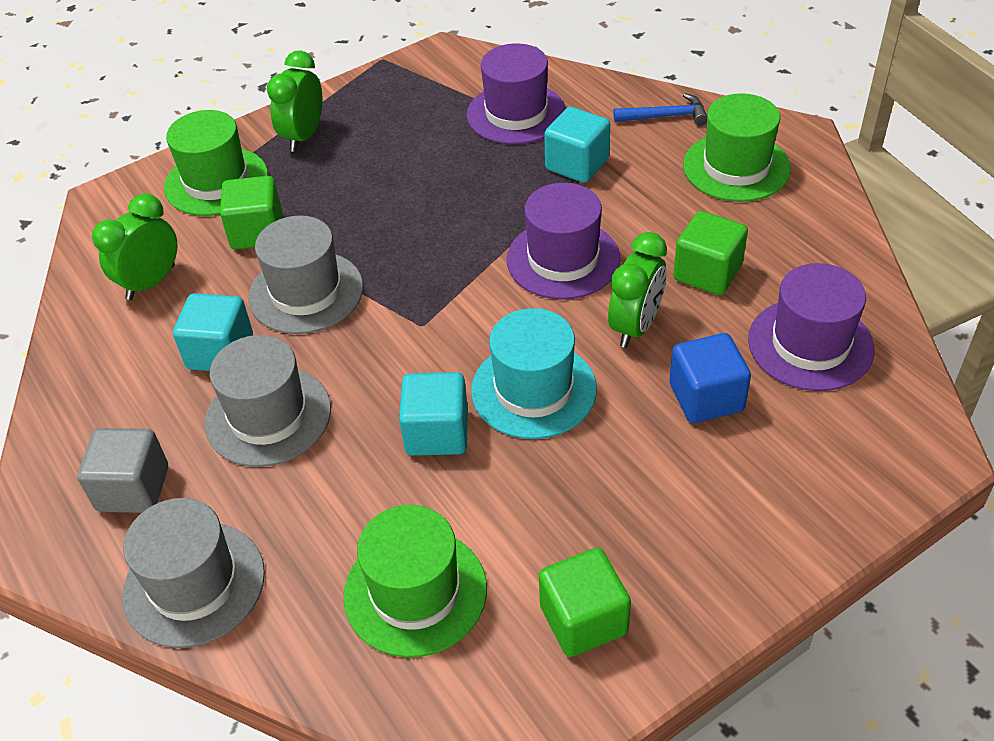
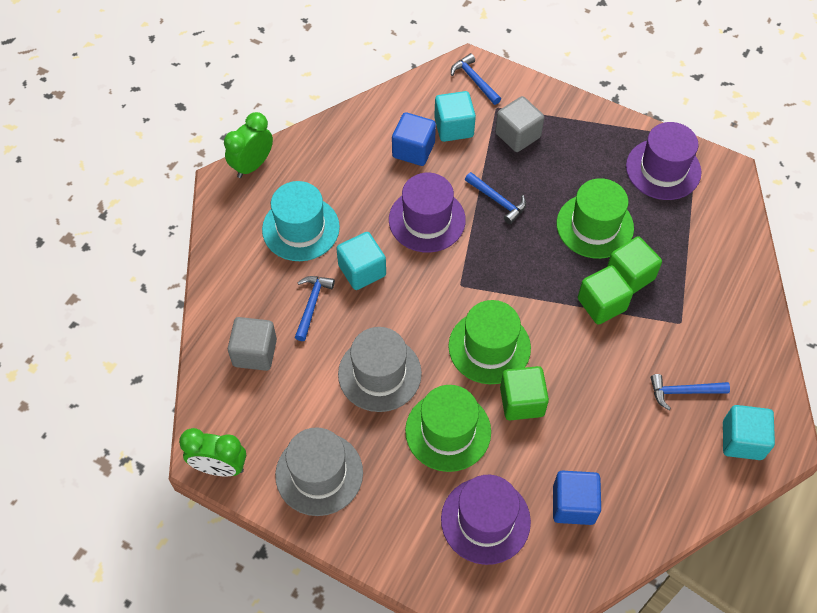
blue cube: [669,333,751,423] = 1 -> [392,112,436,166] [553,471,601,525] = 2
blue hammer: [613,93,707,126] = 1 -> [295,276,335,341] [451,53,501,105] [465,172,526,224] [651,374,730,410] = 4
green clock: [92,193,177,300] [267,50,323,152] [608,232,667,348] = 3 -> [179,428,246,477] [224,112,273,178] = 2
grey cube: [77,428,168,513] = 1 -> [228,317,277,371] [495,96,544,152] = 2
grey hat: [122,498,265,648] [205,335,331,467] [248,215,363,334] = 3 -> [275,427,363,516] [338,327,422,412] = 2

